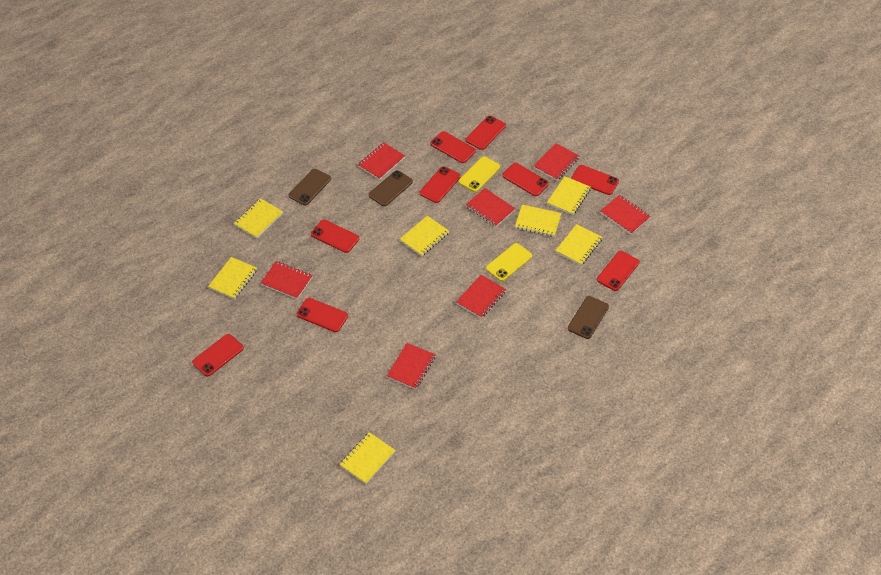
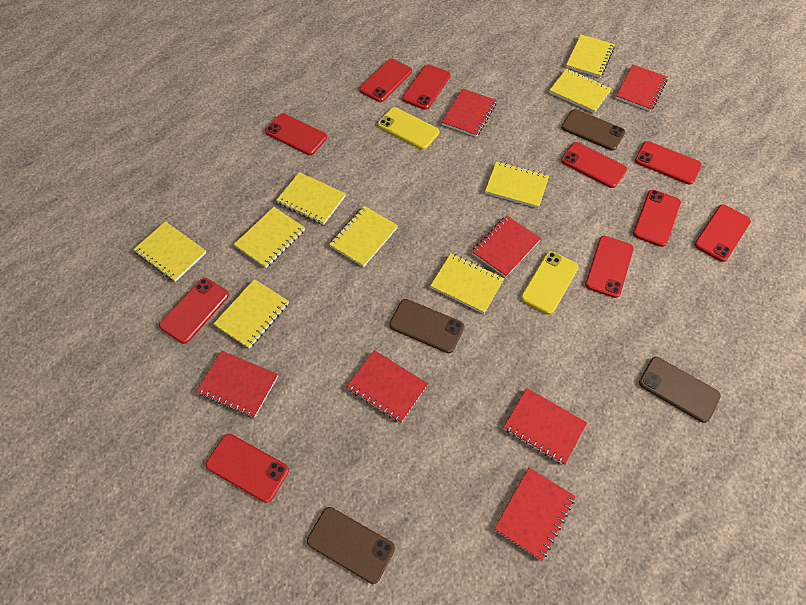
brown phone: [289,169,331,206] [369,170,413,206] [568,296,609,339] = 3 -> [307,507,395,584] [389,299,464,353] [561,109,625,151] [639,357,721,423] = 4
red phone: [192,334,244,377] [297,298,348,332] [311,219,359,253] [419,166,460,203] [430,131,476,163] [466,116,506,150] [502,163,549,196] [571,165,619,195] [597,251,639,291] = 9 -> [159,278,229,344] [205,434,289,503] [265,113,327,155] [359,58,412,102] [402,65,450,110] [561,142,627,188] [585,236,634,298] [633,190,681,247] [635,141,702,185] [694,205,751,262] = 10
yellow notebook: [208,257,257,299] [234,198,283,238] [339,432,396,484] [400,216,449,256] [515,205,562,237] [547,176,591,215] [555,224,603,265] = 7 -> [133,221,206,282] [213,279,289,349] [234,207,305,268] [276,172,346,225] [329,206,398,267] [430,253,504,314] [485,161,549,208] [549,68,612,113] [566,34,615,78] = 9

